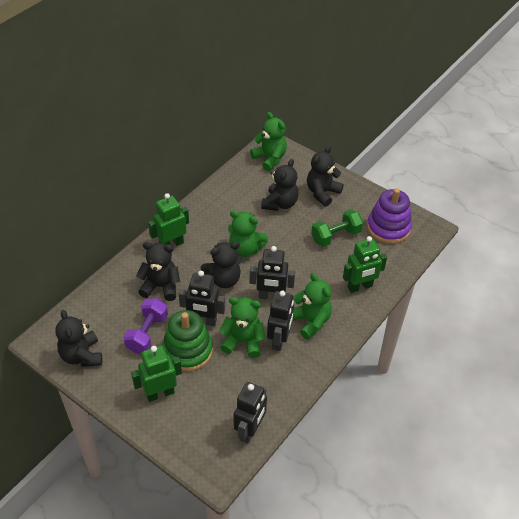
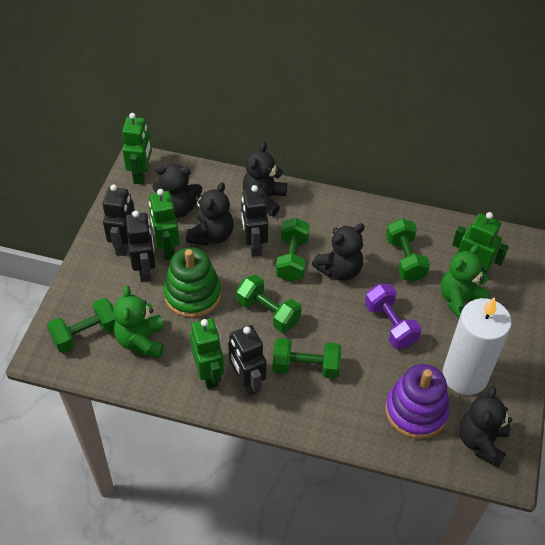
green dumbbell: [311,209,363,247] = 1 -> [47,298,116,353] [236,274,301,333] [272,338,341,379] [276,218,310,282] [386,218,430,282] = 5
green robot: [131,346,182,402] [148,193,189,246] [343,236,387,293] = 3 -> [122,113,152,185] [149,189,180,261] [190,318,224,389] [452,212,509,274] = 4
green teddy bear: [219,297,266,358] [228,210,268,257] [250,112,287,171] [293,273,332,340] = 4 -> [113,286,164,358] [441,244,490,318] = 2
white candle: none = 0 -> [443,297,512,395] = 1

